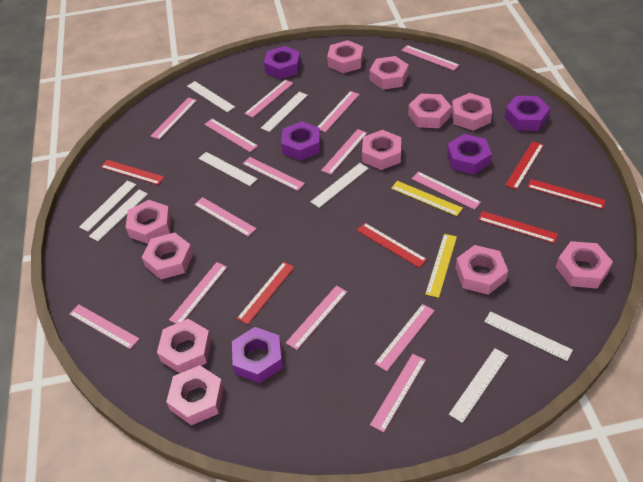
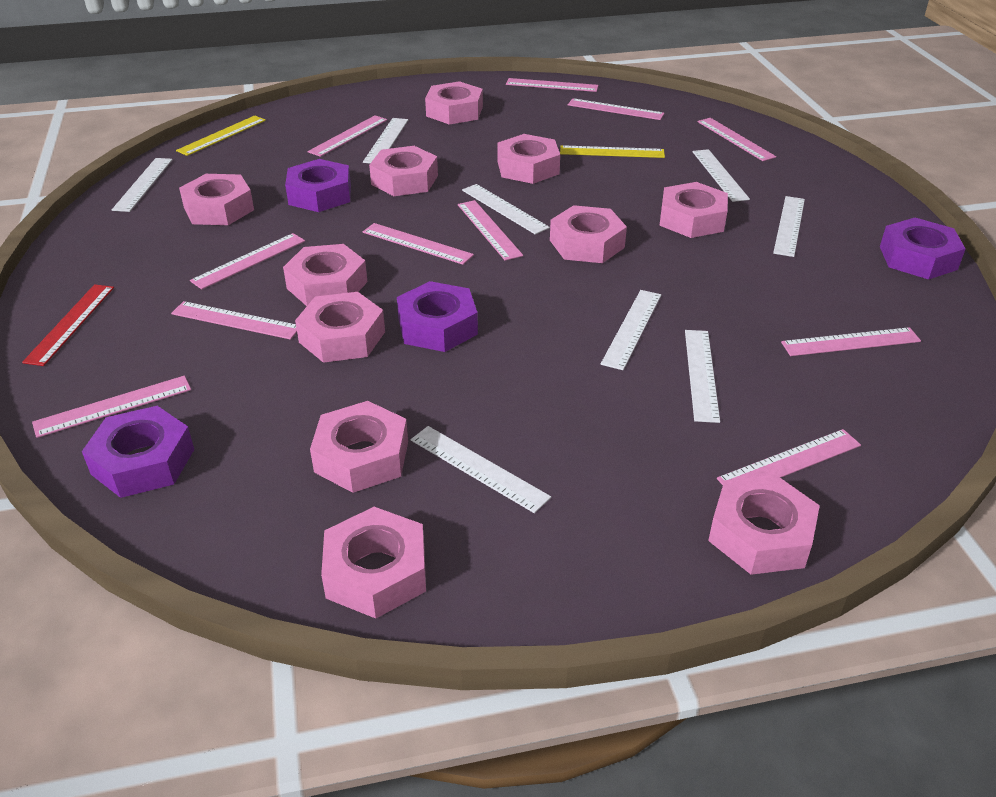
pink ruler: [69,304,139,349] [151,98,197,139] [169,262,227,324] [194,197,256,236] [204,119,258,152] [243,157,305,191] [244,80,293,118] [286,285,347,350] [318,91,360,132] [321,129,367,175] [370,354,426,432] [375,304,435,371] [401,45,459,70] [412,172,481,210] = 14 -> [32,376,191,438] [171,301,297,340] [190,233,305,289] [308,115,387,157] [363,223,474,265] [458,200,523,261] [506,78,598,92] [568,98,664,120] [697,118,776,161] [717,429,861,485] [781,327,921,356] = 11
purple nut: [232,327,283,383] [264,46,301,79] [281,121,321,161] [447,134,492,174] [504,96,550,131] = 5 -> [82,406,194,498] [285,159,351,212] [397,281,478,352] [880,218,966,279] = 4
red ruler: [101,160,164,185] [237,262,294,325] [357,223,427,268] [478,211,558,243] [505,141,544,190] [527,179,606,209] = 6 -> [22,284,114,366] = 1

